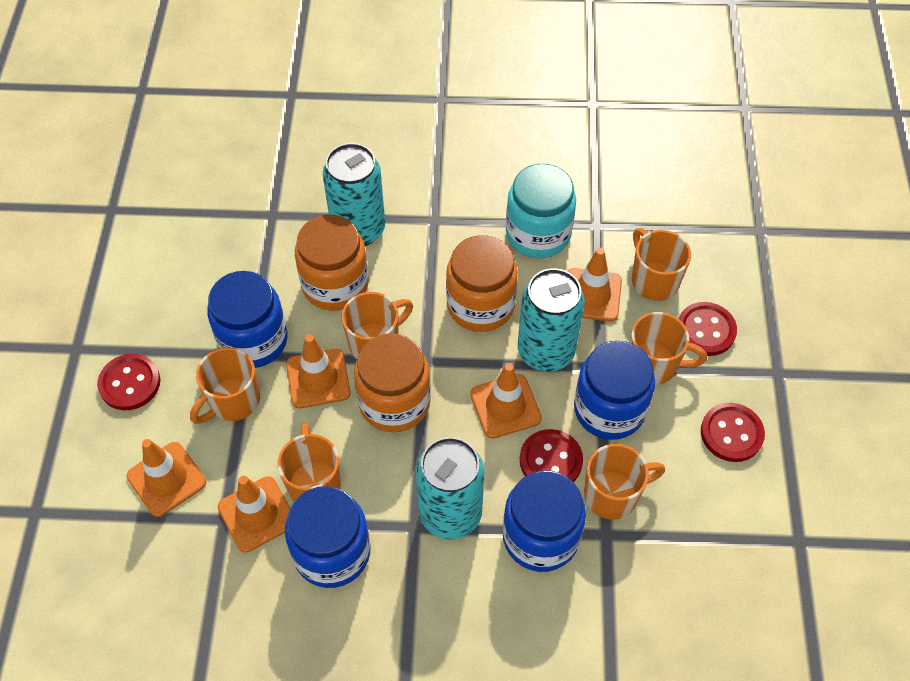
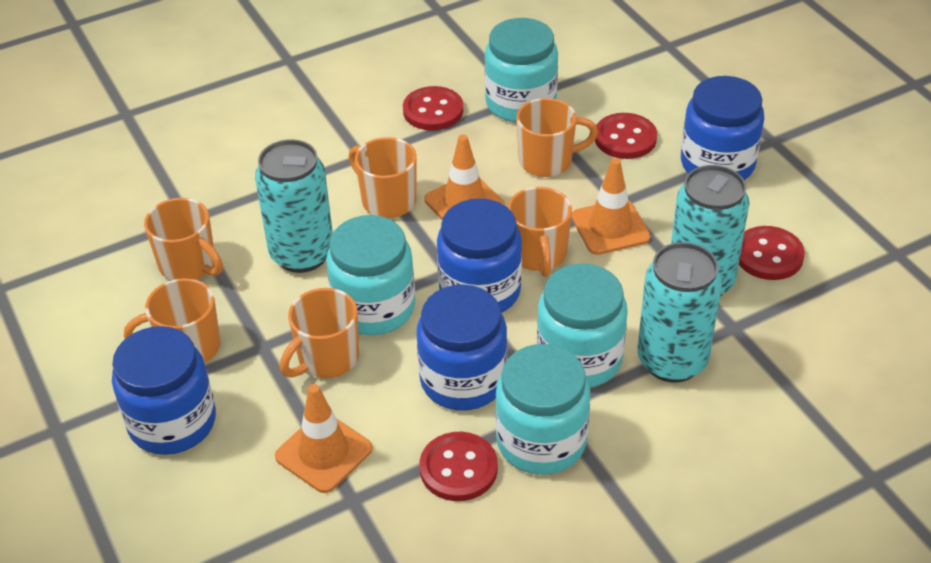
orange jar: [295,215,369,311] [354,333,431,432] [446,235,518,332] = 3 -> none = 0
orange traffic cone: [127,439,206,517] [218,476,290,553] [286,334,351,408] [470,363,542,439] [567,248,622,322] = 5 -> [275,384,373,493] [424,135,505,219] [571,158,651,255] = 3
turquoise jar: [506,164,576,258] = 1 -> [326,215,415,335] [485,18,558,123] [495,344,590,475] [537,264,628,387] = 4

